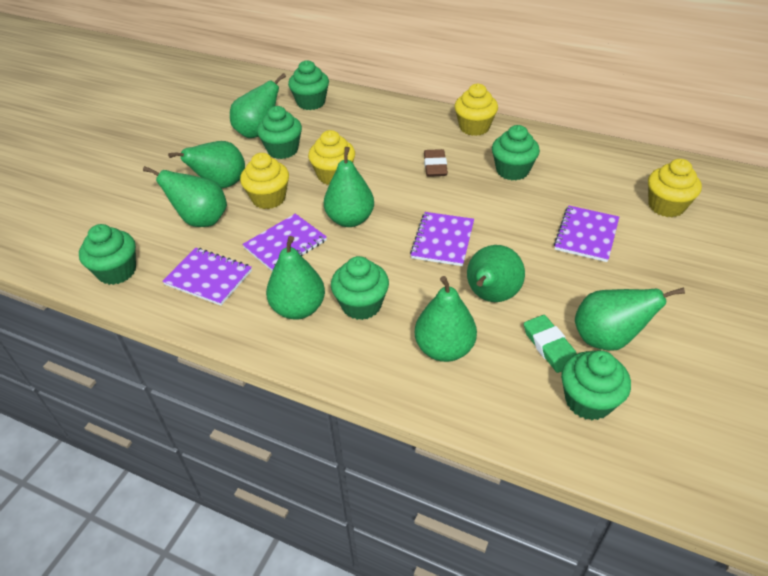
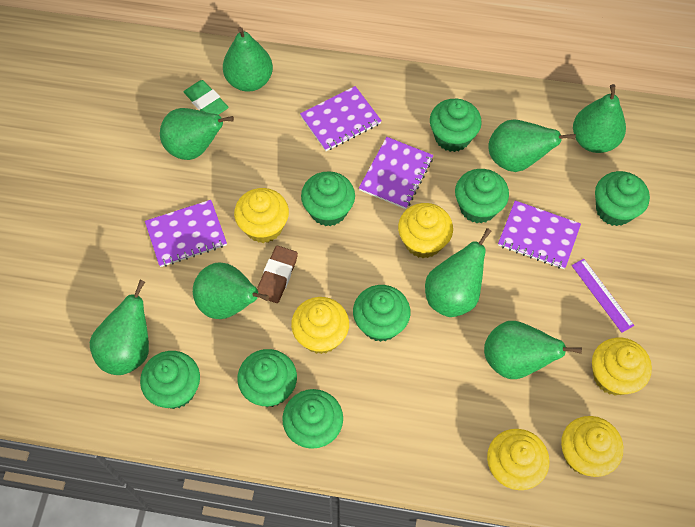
green cupcake: [79,224,136,285] [257,106,302,159] [288,60,329,110] [331,256,389,320] [492,125,540,181] [561,350,631,420] = 6 -> [140,351,200,409] [237,349,297,407] [282,389,343,449] [301,171,355,226] [353,285,410,342] [430,99,482,152] [455,169,509,223] [595,171,650,226] = 8
purple ruler: none = 0 -> [572,259,634,333] = 1
yellow cupcake: [240,153,289,209] [308,130,355,185] [454,84,498,136] [648,159,702,217] = 4 -> [234,188,289,243] [291,297,349,354] [398,203,453,258] [487,429,550,490] [561,416,623,477] [592,338,652,396] = 6

